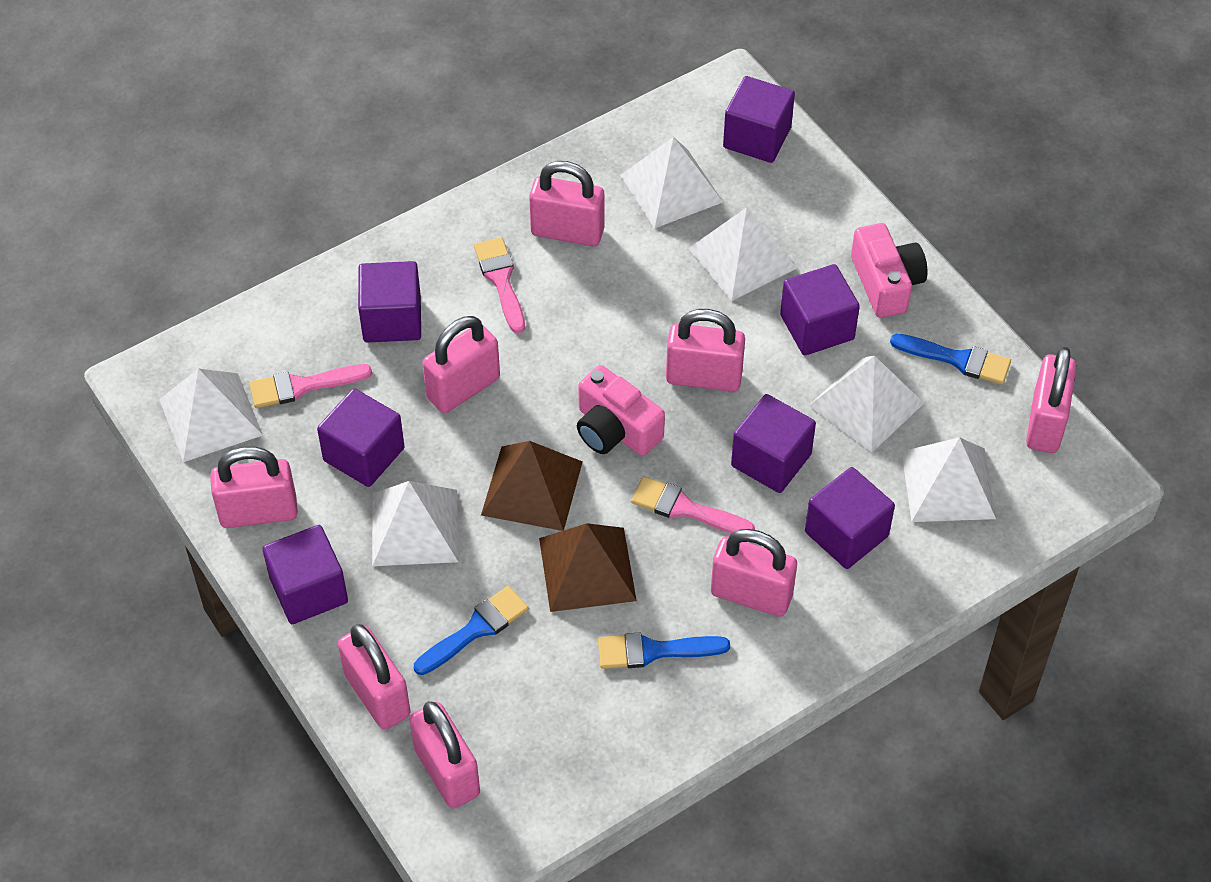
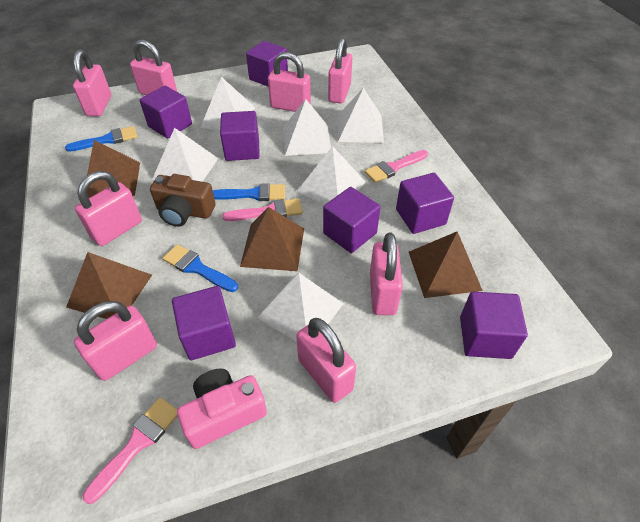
brown camera: none = 0 -> [150,174,216,227] = 1
brown pyramid: [481,441,582,531] [539,523,637,612] = 2 -> [66,252,152,319] [87,140,140,198] [240,207,304,271] [409,231,483,298] = 4
pink camera: [577,365,665,456] [851,223,928,318] = 2 -> [177,369,267,449] = 1

